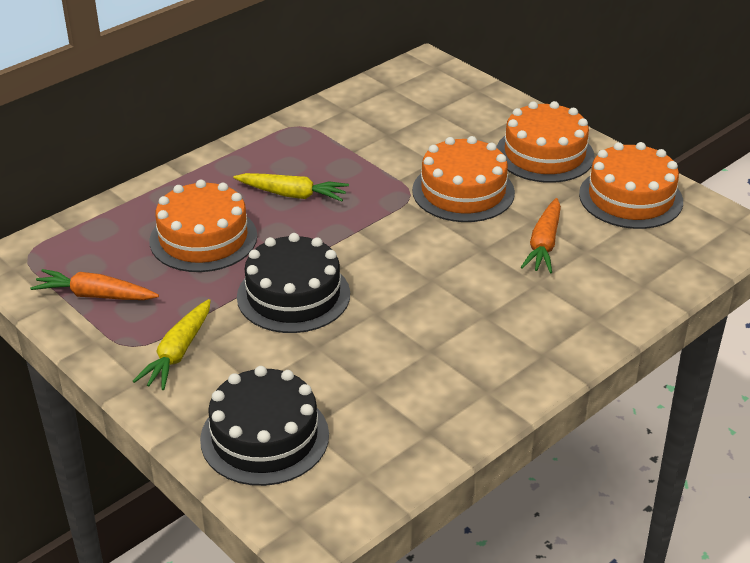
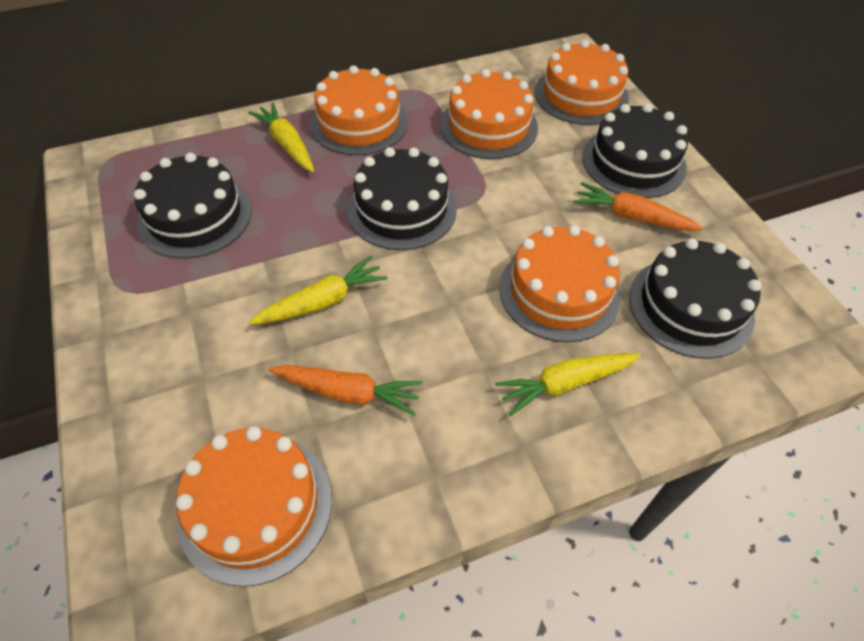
black cake: [200,366,329,486] [237,233,350,333] = 2 -> [134,153,252,259] [347,147,457,250] [582,104,688,198] [629,238,761,359] = 4
orange cake: [150,180,257,272] [412,136,515,222] [497,101,595,183] [579,142,683,229] = 4 -> [176,426,332,587] [310,65,408,155] [440,69,538,159] [499,225,621,342] [535,40,629,125] = 5
yellow carrot: [133,299,211,390] [234,173,349,202] = 2 -> [248,103,314,172] [249,256,387,325] [495,353,641,416] = 3

